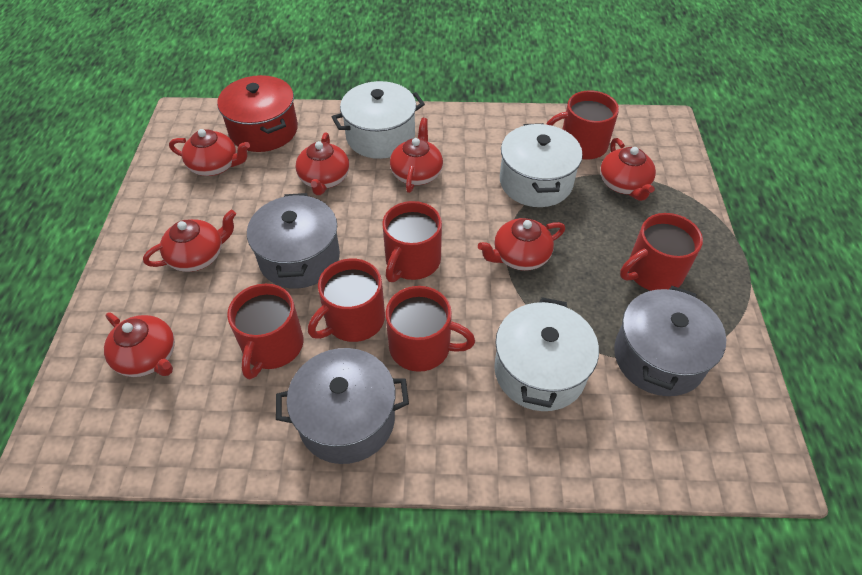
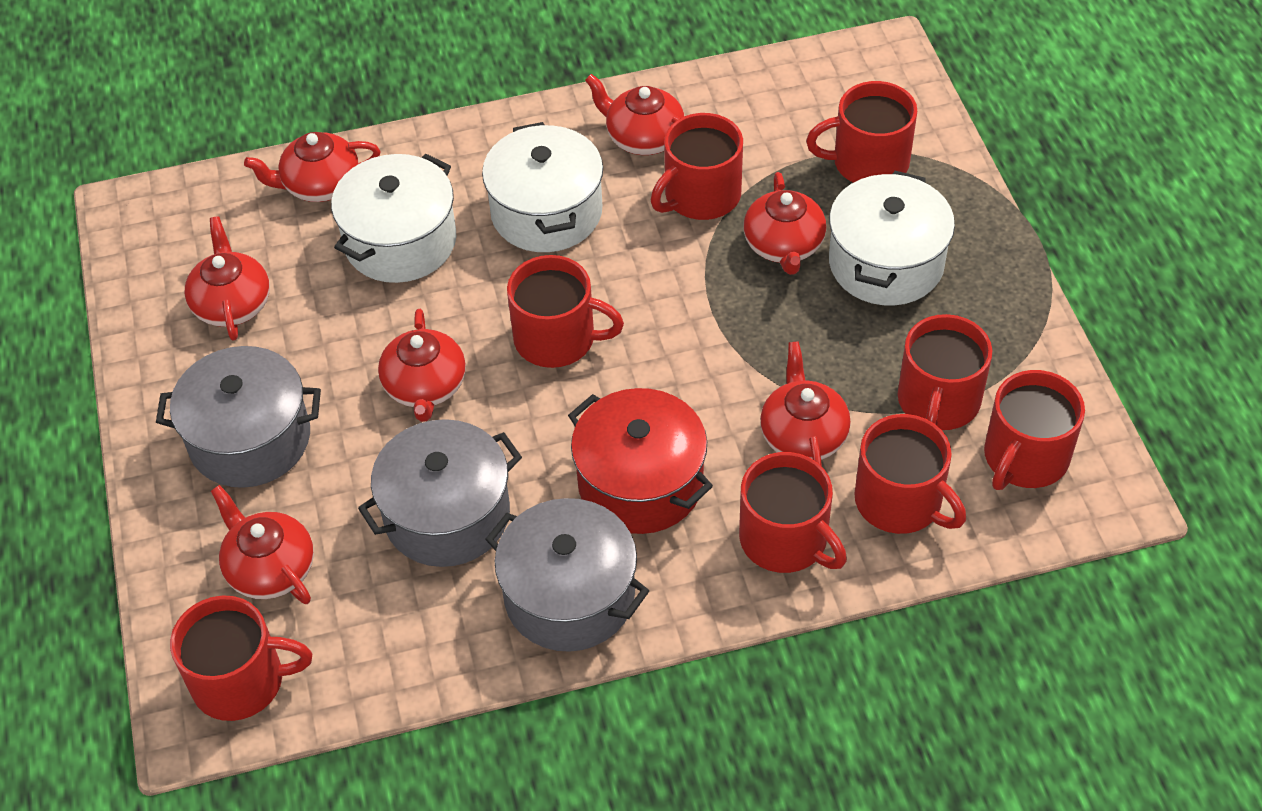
red mug: [227,284,303,379] [308,259,385,342] [382,201,442,282] [386,286,475,372] [546,91,619,160] [620,213,703,291] = 6 -> [170,595,312,721] [507,255,624,368] [651,113,743,220] [739,452,847,573] [806,81,917,183] [854,414,966,534] [898,314,992,430] [984,370,1085,490] = 8

